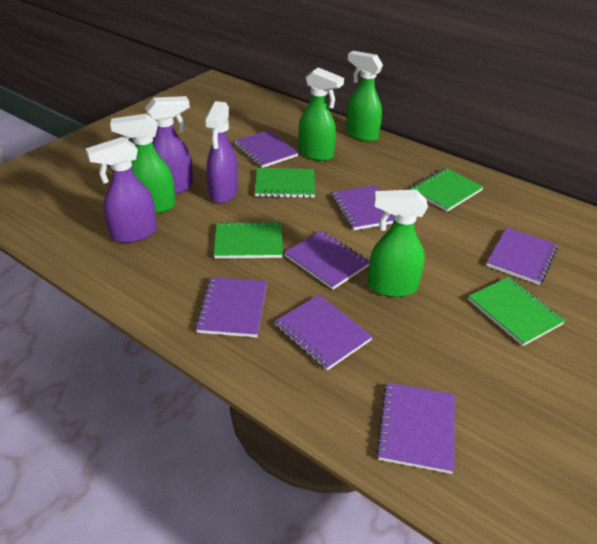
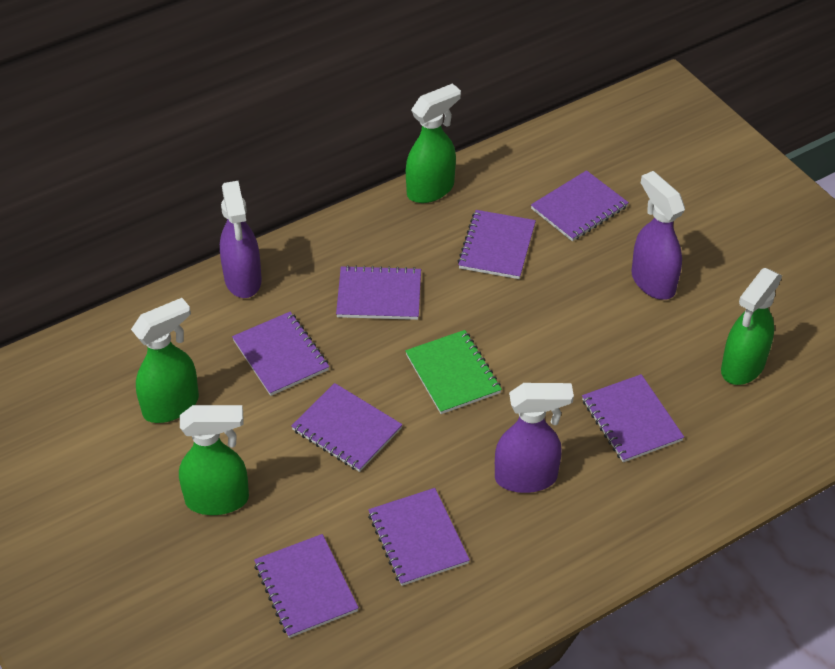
green notebook: [214,221,283,259] [255,168,315,198] [411,168,484,212] [468,277,566,346] = 4 -> [405,330,502,414] = 1
purple notebook: [195,277,267,337] [234,130,299,168] [275,295,373,370] [284,230,370,290] [332,185,394,230] [376,382,455,474] [486,227,558,285] = 7 -> [232,312,329,396] [254,534,359,638] [291,383,402,472] [336,265,421,320] [368,488,470,586] [458,210,536,279] [531,170,629,241] [582,374,684,462] = 8

